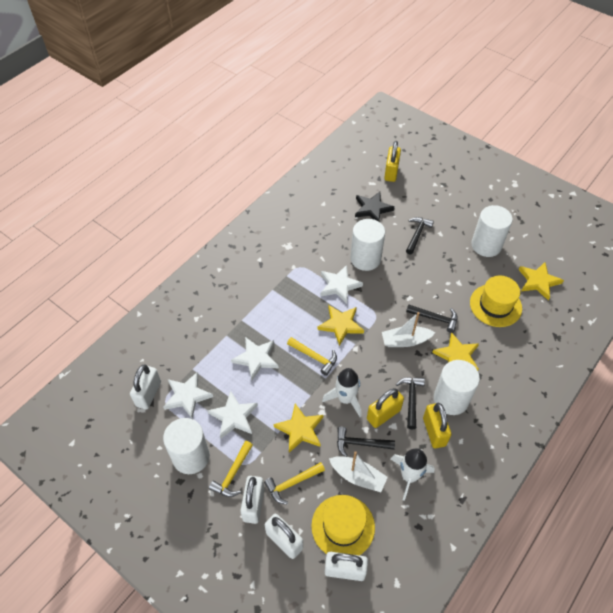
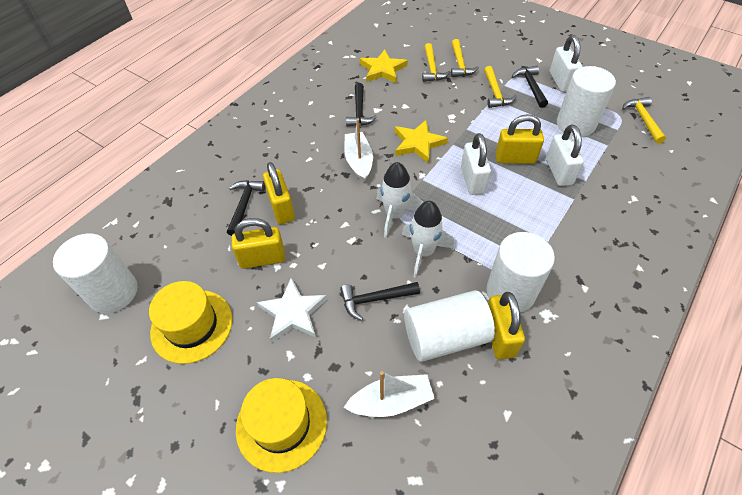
black star: [355,192,395,221] = 1 -> none = 0
white padlock: [130,364,161,410] [240,476,265,524] [265,514,303,559] [325,552,368,581] = 4 -> [461,133,491,195] [546,124,584,186] [550,35,582,92] = 3
white star: [163,372,213,419] [207,390,258,439] [231,337,279,380] [321,265,363,304] = 4 -> [257,278,327,342] = 1
yellow hammer: [209,441,253,497] [264,462,325,504] [287,337,337,376] = 3 -> [422,43,451,82] [451,39,479,77] [484,66,517,108] [622,97,666,144] = 4
yellow padlock: [367,388,404,428] [384,141,401,182] [423,403,451,448] = 3 -> [231,218,285,269] [263,162,295,224] [488,292,525,360] [495,114,544,164] = 4
yellow star: [274,404,323,453] [318,305,364,346] [432,332,479,371] [519,262,564,300] = 4 -> [360,49,408,83] [395,120,448,163] = 2

